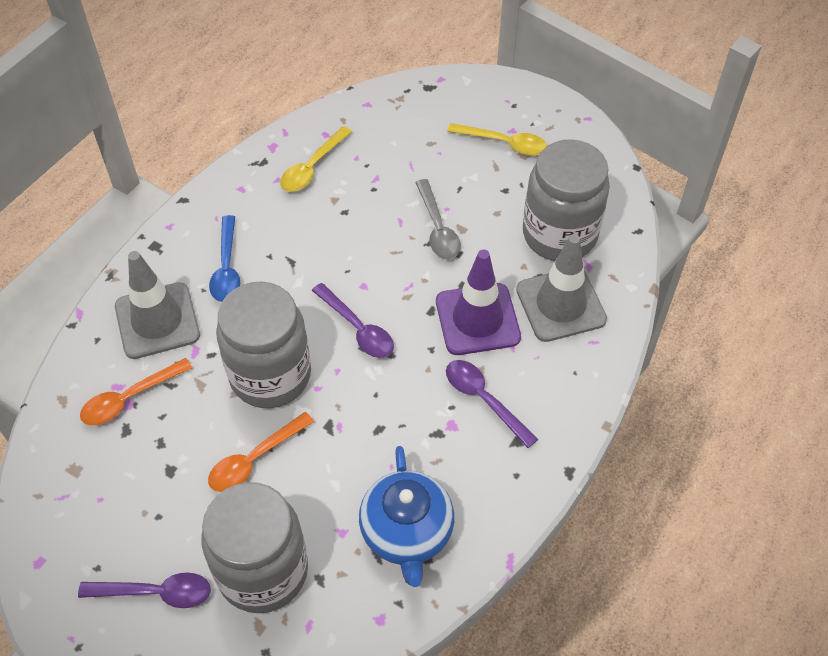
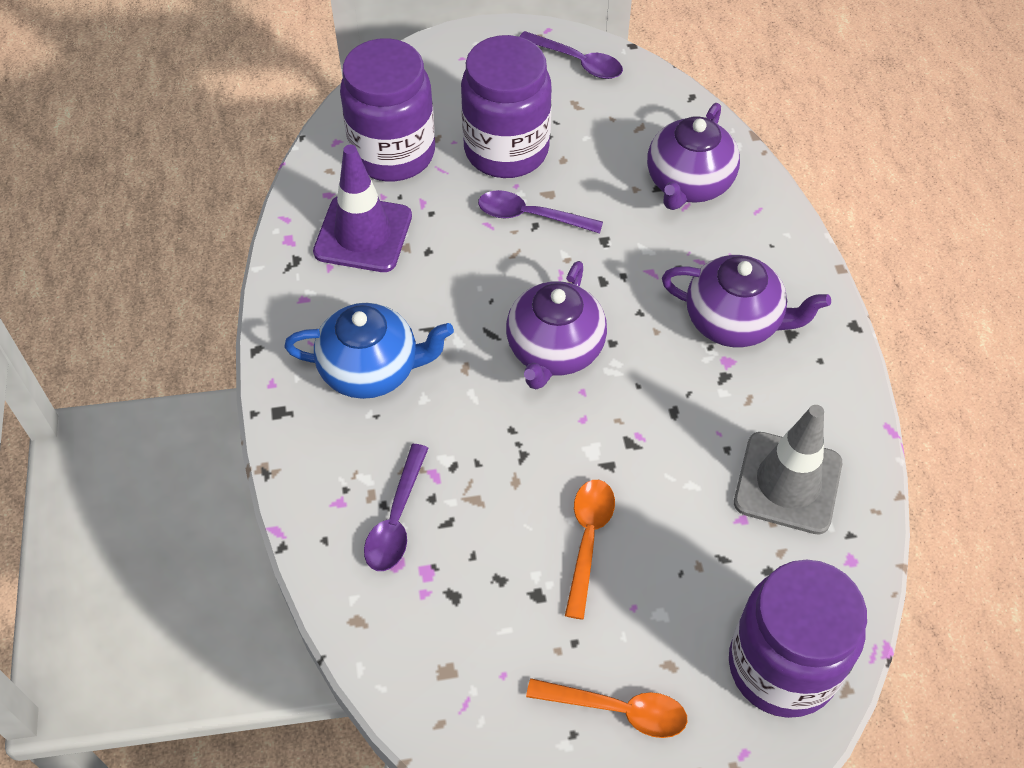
blue spoon: [209,215,240,302] = 1 -> none = 0
grey jar: [202,482,308,613] [216,282,311,408] [523,139,610,261] = 3 -> none = 0
grey spoon: [415,179,461,259] = 1 -> none = 0
grey traffic cone: [115,251,200,359] [516,234,607,342] = 2 -> [734,405,842,535] = 1
purple jar: none = 0 -> [340,38,435,181] [461,35,552,178] [729,560,867,718] = 3
purple teapot: none = 0 -> [506,261,607,389] [647,103,740,210] [662,255,831,347] = 3
yellow spoon: [280,126,352,192] [447,123,547,156] = 2 -> none = 0

